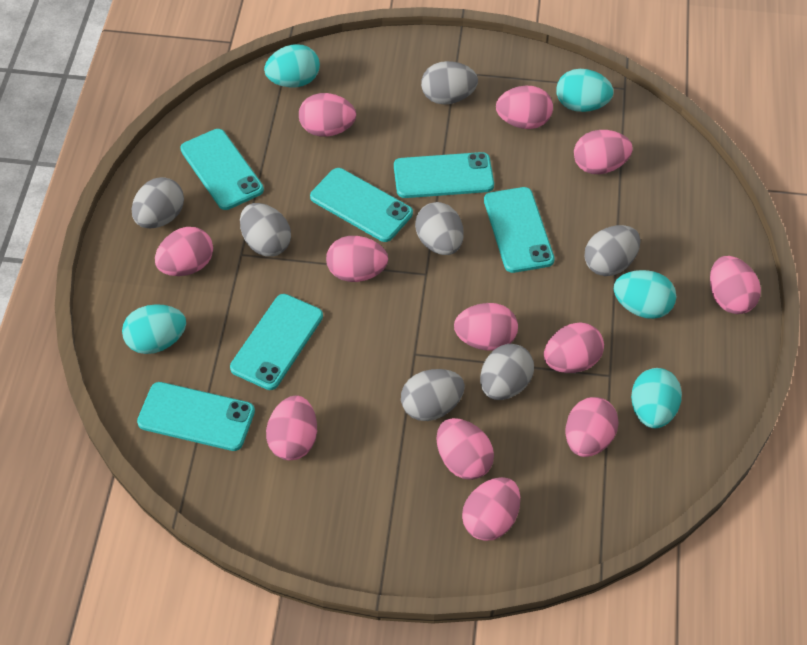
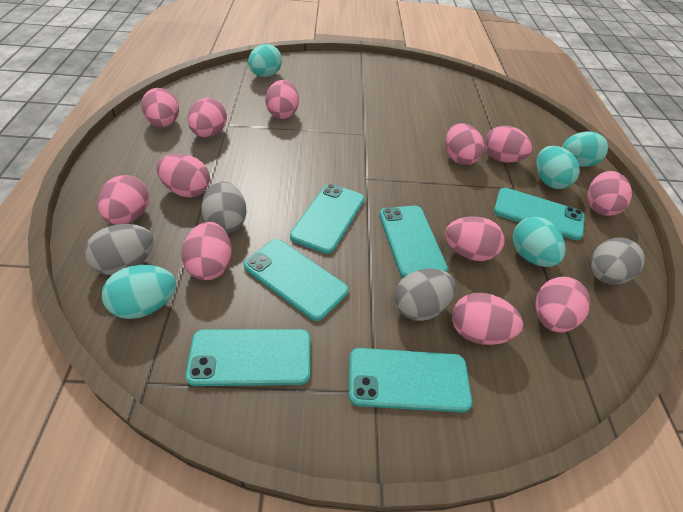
grey egg: [132,177,184,229] [240,203,291,257] [401,369,465,421] [415,202,464,255] [421,61,478,105] [480,344,534,400] [584,225,641,276] = 7 -> [85,224,154,275] [201,181,247,234] [394,269,456,321] [591,237,645,285] = 4

